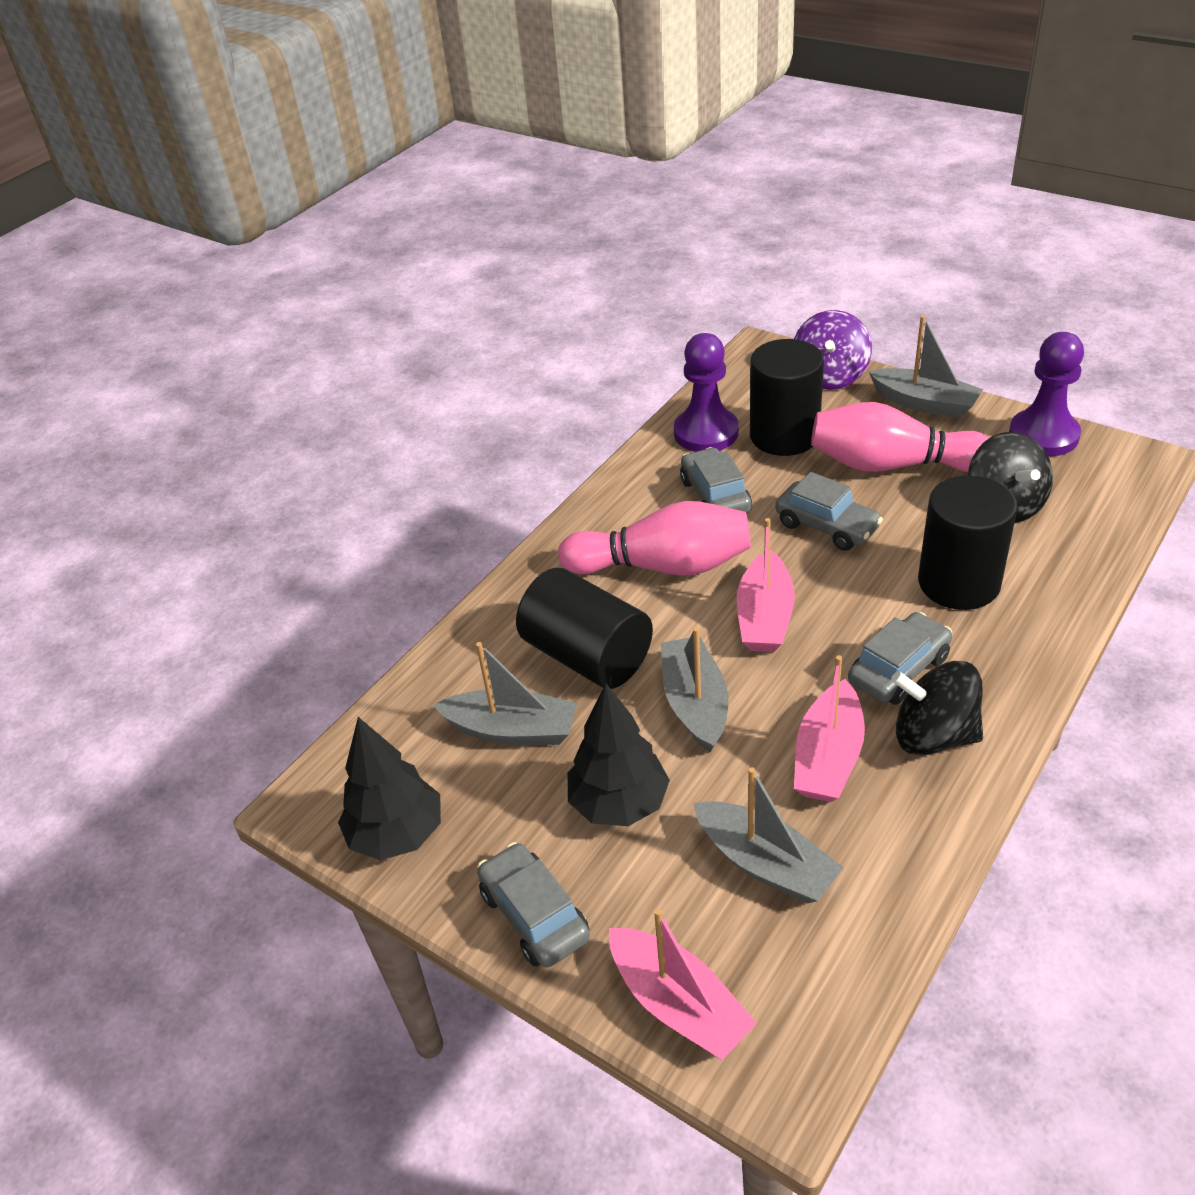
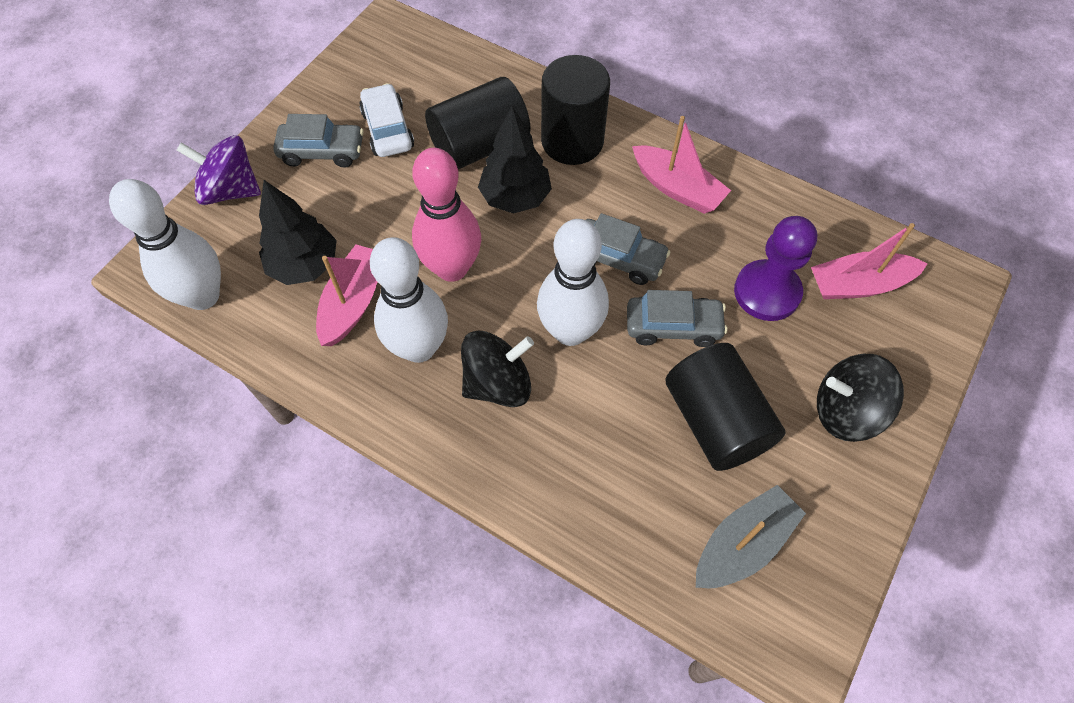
grey boat: [433,642,577,745] [661,627,728,753] [693,767,843,903] [869,315,983,419] = 4 -> [696,485,806,588] = 1
grey car: [477,842,590,967] [680,447,752,513] [775,472,883,551] [848,612,952,705] = 4 -> [273,114,364,168] [586,213,670,285] [627,290,728,347] = 3
pink bowling pin: [558,501,751,576] [811,402,989,472] = 2 -> [412,148,481,282] = 1
purple pawn: [674,333,739,452] [1009,332,1084,456] = 2 -> [734,216,817,321] = 1
white bowling pin: none = 0 -> [109,179,221,310] [370,237,448,363] [537,219,609,346] = 3
white car: none = 0 -> [359,83,414,157] = 1

